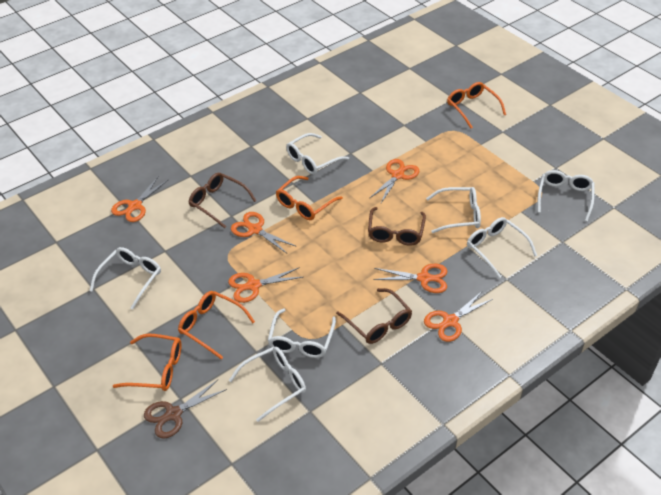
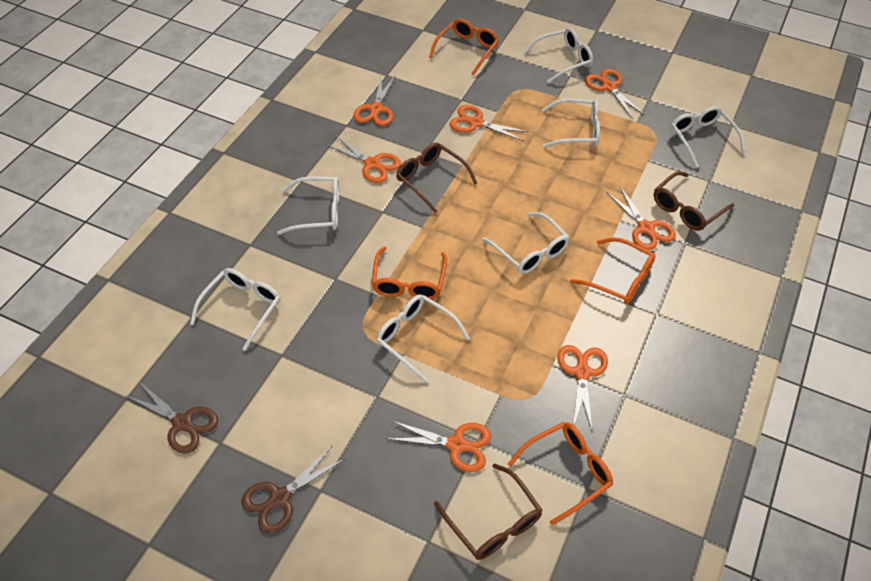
brown scissors: [144,379,227,438] = 1 -> [126,381,218,454] [241,446,345,533] = 2
orange scissors: [111,176,169,222] [228,267,303,303] [231,212,297,254] [370,159,419,203] [373,263,447,293] [424,291,493,342] = 6 -> [325,135,401,183] [353,76,395,126] [385,420,491,472] [450,105,529,141] [557,345,608,433] [585,69,645,119] [606,186,676,250] = 7

